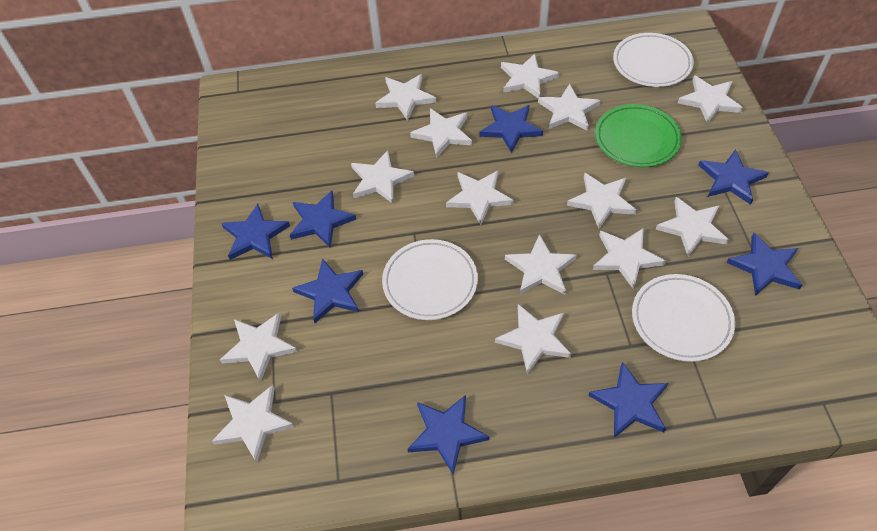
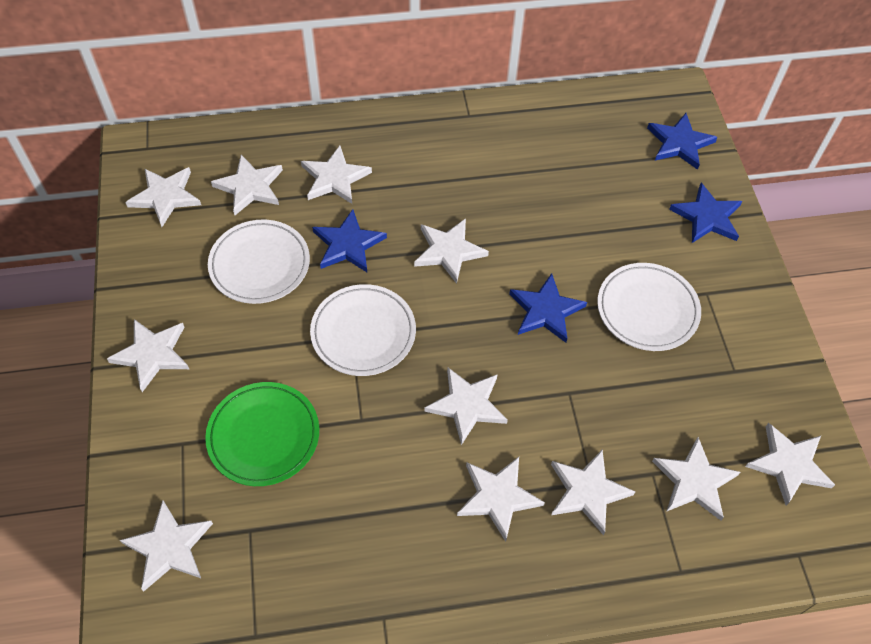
blue star: [221,204,290,260] [290,190,356,248] [292,258,363,323] [407,395,489,474] [479,105,543,153] [588,362,668,438] [698,149,768,205] [726,233,802,296] = 8 -> [312,209,387,272] [509,273,587,343] [647,113,717,170] [669,183,742,243] = 4
white star: [212,385,294,463] [220,312,297,382] [351,150,414,204] [375,74,436,121] [410,108,472,158] [446,171,514,225] [495,304,571,374] [501,54,559,98] [505,234,577,294] [538,84,601,131] [567,173,637,229] [593,228,666,289] [656,197,729,256] [678,76,743,124] = 14 -> [107,319,189,392] [120,501,213,591] [125,167,201,227] [211,155,283,215] [301,146,372,204] [414,218,489,284] [424,368,508,445] [457,457,545,542] [551,449,635,535] [652,437,741,521] [745,423,835,506] = 11

